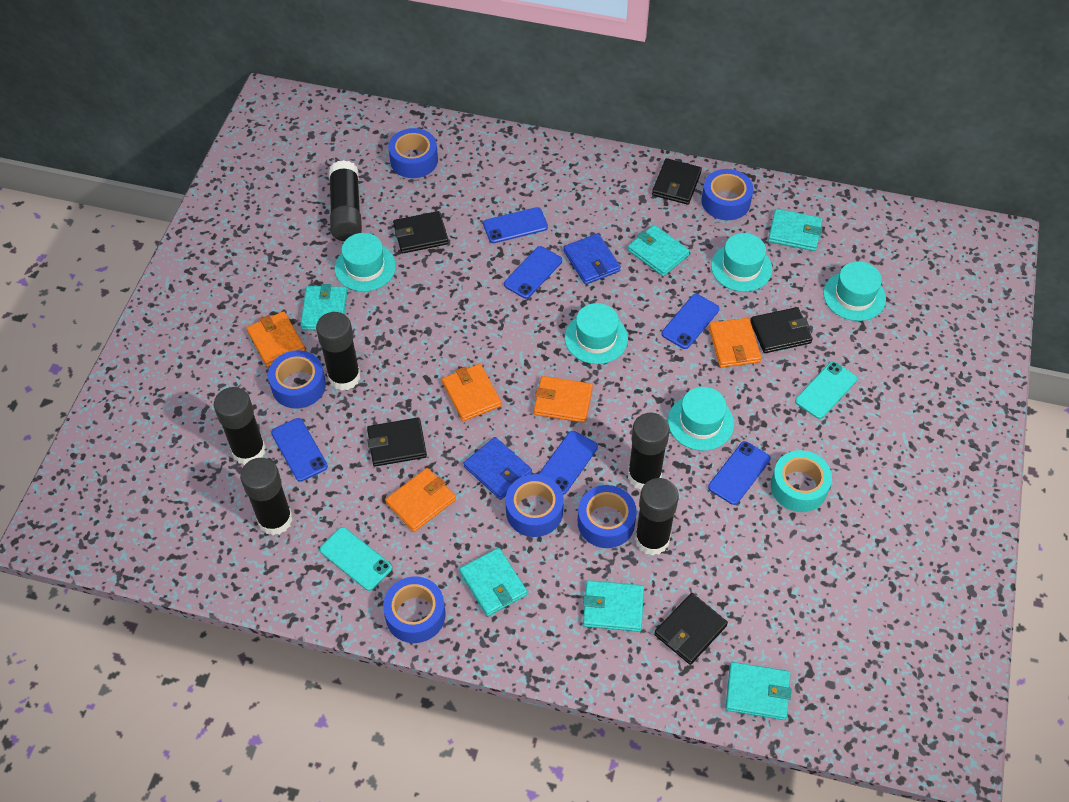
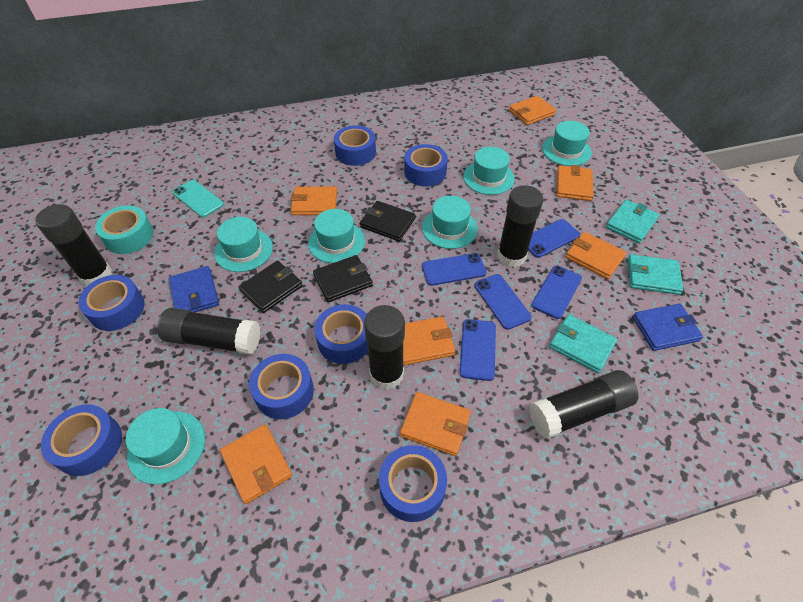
black glue stick: [214,387,266,465] [240,458,293,535] [316,312,360,391] [329,160,362,241] [628,413,670,490] [635,478,679,556] = 6 -> [35,204,112,286] [157,308,260,355] [364,305,405,390] [497,185,543,267] [529,370,639,439] = 5
black wallet: [367,417,427,467] [393,211,449,254] [652,158,702,205] [654,593,728,665] [751,307,813,353] = 5 -> [239,261,303,313] [313,255,373,303] [360,201,415,241] = 3
blue phone: [271,418,328,482] [483,207,548,243] [504,246,562,299] [539,431,598,495] [661,294,720,349] [708,441,771,505] = 6 -> [422,253,487,286] [460,319,496,381] [474,274,532,330] [528,219,580,258] [532,265,582,319] = 5
blue tape: [268,350,326,409] [383,577,446,643] [388,128,438,178] [506,474,564,537] [578,485,637,548] [702,169,753,220] = 6 -> [41,405,122,476] [79,275,145,331] [249,354,314,419] [314,304,368,364] [334,125,376,166] [379,445,447,522] [405,144,448,186] = 7
orange wallet: [246,311,305,367] [385,468,456,532] [442,364,501,421] [534,376,593,423] [709,318,762,368] = 5 -> [220,424,292,504] [291,187,337,215] [400,392,471,456] [403,316,455,365] [509,96,556,125] [557,165,594,201] [566,232,627,279] = 7
turquoise hat: [335,233,396,292] [565,303,628,364] [668,387,734,451] [711,233,772,292] [823,261,886,321] = 5 -> [126,408,205,484] [214,217,273,272] [308,209,365,263] [422,196,478,249] [463,147,515,195] [542,121,592,166] = 6
turquoise phone: [320,527,392,591] [795,361,857,419] = 2 -> [172,180,224,217] = 1
turquoise wallet: [300,284,347,330] [459,548,527,616] [583,580,644,632] [628,225,690,276] [725,662,791,720] [768,209,823,251] = 6 -> [549,315,617,373] [606,199,659,244] [627,254,683,295] = 3

